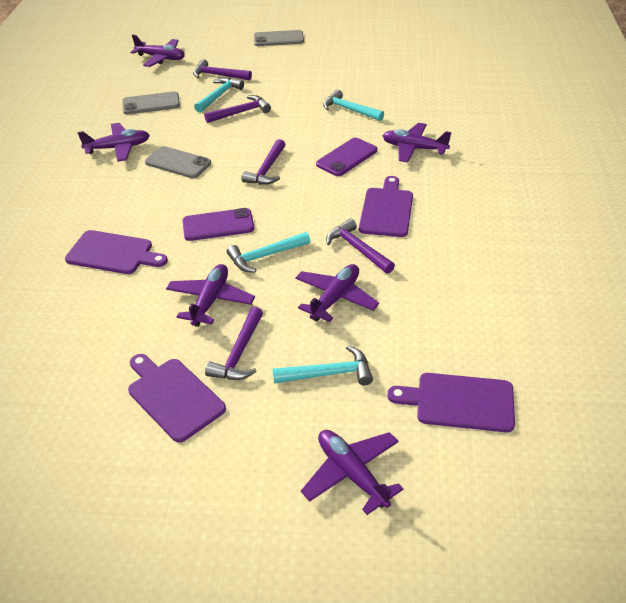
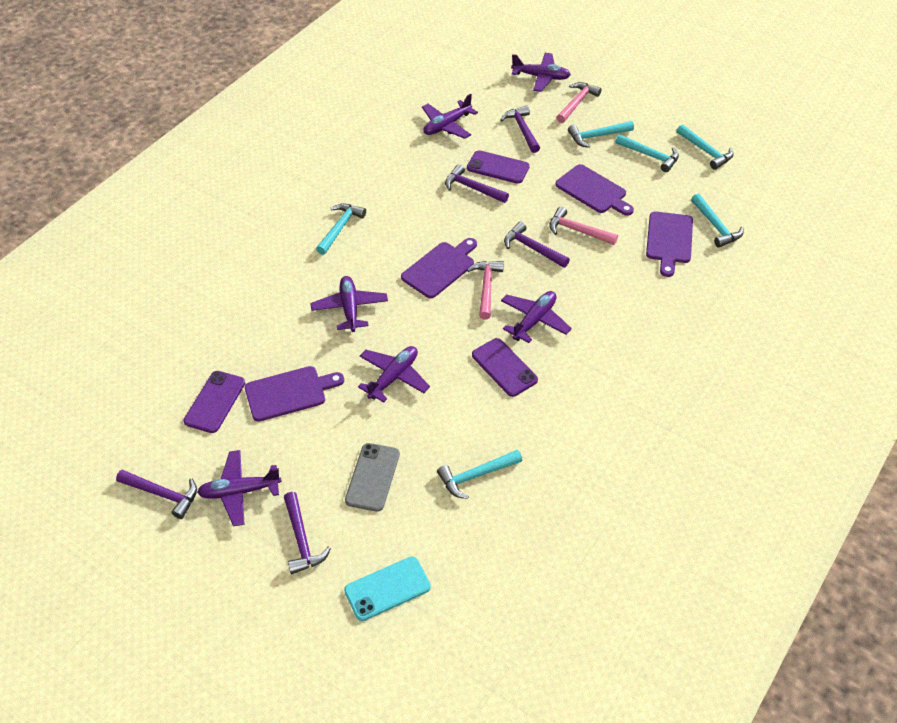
grey phone: [122,91,180,114] [145,146,211,178] [254,30,304,46] = 3 -> [345,443,400,512] = 1
pink hammer: none = 0 -> [467,261,504,320] [549,207,618,245] [556,82,602,123] = 3
purple phone: [183,208,254,241] [316,138,377,176] = 2 -> [184,371,245,433] [467,150,530,184] [472,338,538,397] = 3
turquoise hammer: [194,77,244,113] [227,232,310,273] [273,345,373,385] [323,90,384,121] = 4 -> [316,203,366,255] [437,450,523,499] [568,121,634,148] [615,134,679,172] [677,124,733,170] [691,194,744,248] = 6
turquoise phone: none = 0 -> [344,556,431,621] = 1

